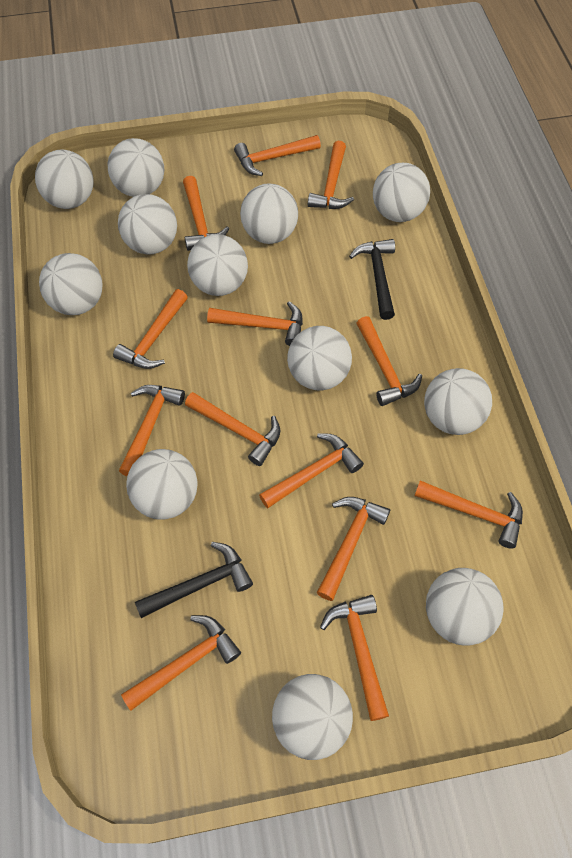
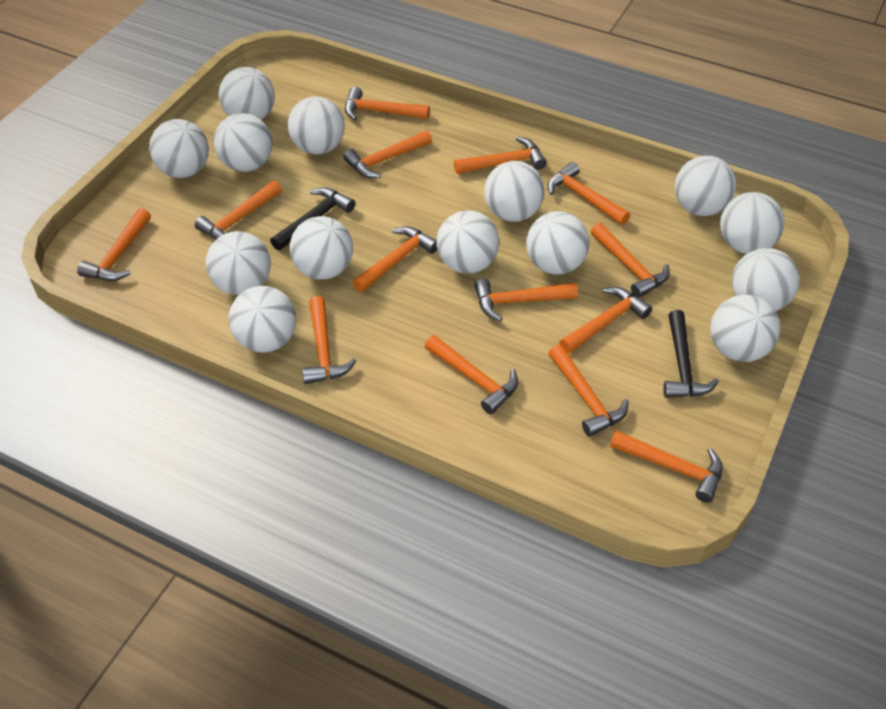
orange hammer: [113,289,188,369] [119,385,185,476] [121,615,241,711] [183,176,229,251] [185,392,280,466] [207,301,303,346] [234,135,321,176] [259,433,364,508] [308,141,354,209] [317,497,390,601] [320,595,389,721] [356,316,422,406] [414,481,523,549] = 13 -> [77,208,151,281] [195,180,282,240] [302,296,356,384] [343,130,432,178] [345,87,430,121] [352,226,437,292] [425,335,518,414] [454,137,547,174] [475,279,578,321] [547,162,630,225] [548,344,629,437] [559,287,652,354] [591,223,670,298] [610,430,723,503] = 14
white ball: [35,149,94,209] [39,253,103,315] [108,138,164,197] [118,194,177,255] [126,449,198,520] [187,234,248,296] [240,184,298,244] [272,674,353,760] [287,326,352,390] [373,163,430,222] [424,368,492,435] [426,568,504,646] = 12 -> [149,119,209,178] [206,231,271,295] [214,113,272,172] [219,67,275,120] [229,286,296,353] [288,96,345,154] [290,216,353,280] [437,210,499,274] [484,161,545,222] [526,211,589,275] [675,156,736,216] [710,295,780,362] [720,192,784,254] [732,248,799,311] = 14

